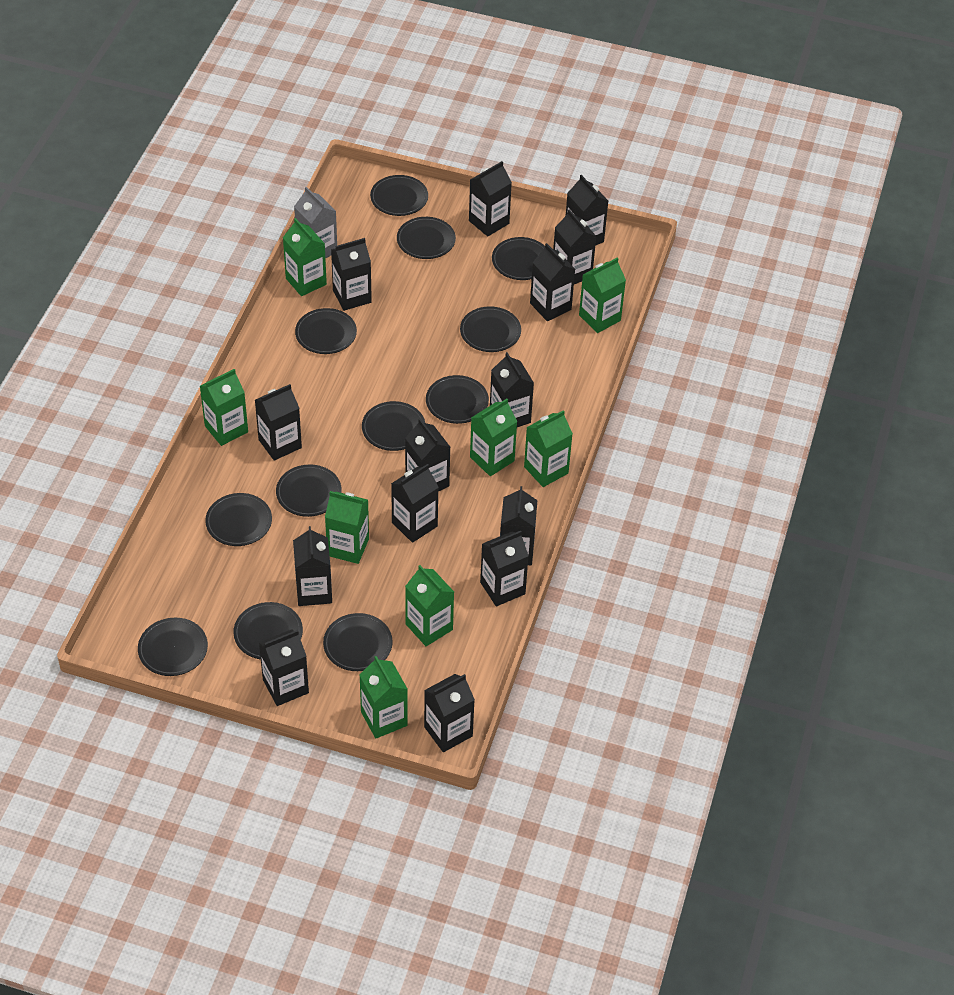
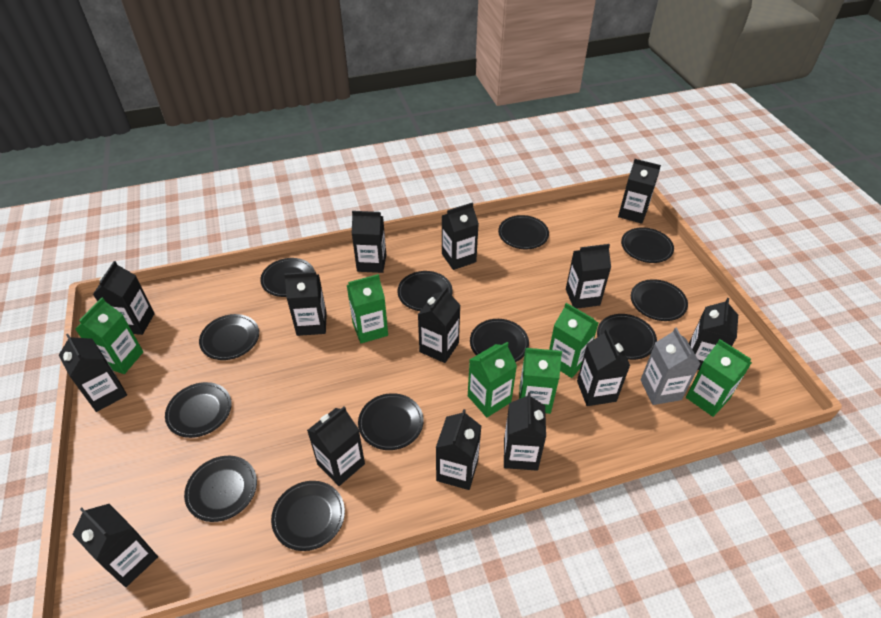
green carton: [200,369,248,446] [283,218,327,296] [325,491,369,564] [360,656,408,739] [405,565,454,646] [470,399,518,476] [524,410,573,487] [579,258,626,333] = 8 -> [75,297,143,374] [347,274,388,343] [468,342,517,417] [519,348,562,414] [549,303,599,378] [686,339,752,417] = 6

